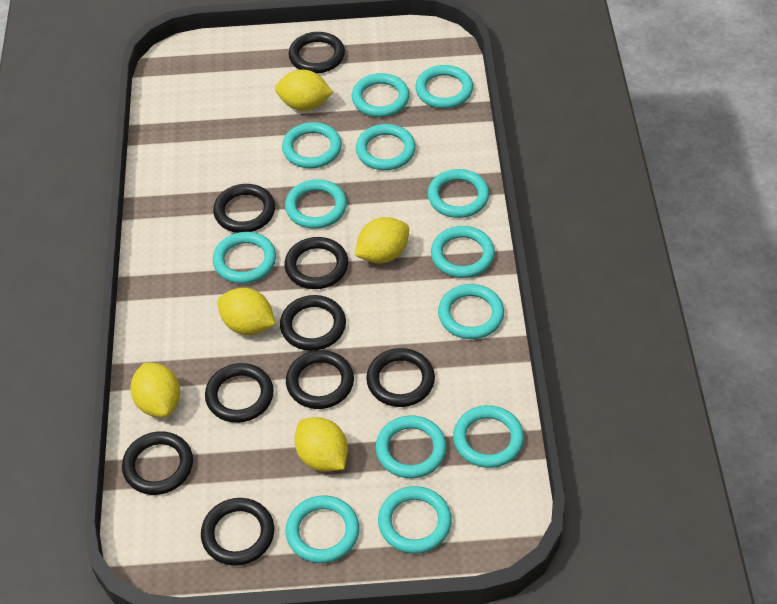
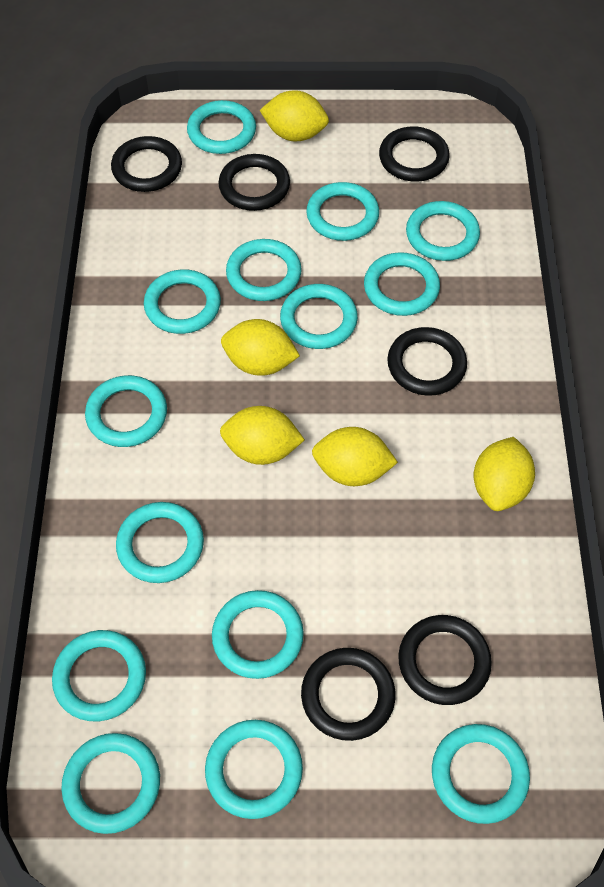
black ring: [122,431,193,495] [201,498,274,566] [205,363,274,423] [213,184,275,233] [280,295,346,351] [284,237,348,289] [286,350,354,409] [289,32,345,73] [366,348,435,407] = 9 -> [111,136,182,192] [218,154,290,211] [301,648,395,741] [379,126,450,182] [387,327,467,396] [398,615,492,705] = 6
turquoise ring: [213,232,276,284] [282,122,342,168] [285,179,347,229] [286,495,359,563] [352,73,410,117] [356,124,416,170] [376,415,447,478] [378,486,452,554] [415,65,473,108] [428,169,489,218] [431,226,495,278] [438,284,504,339] [453,405,524,468] = 13 -> [52,630,146,721] [61,733,160,834] [85,375,167,447] [116,502,204,583] [144,269,221,334] [187,100,256,154] [205,720,303,819] [212,590,304,679] [226,239,302,301] [280,284,358,349] [306,182,379,241] [364,252,440,316] [406,201,480,261] [432,724,530,824] = 14

